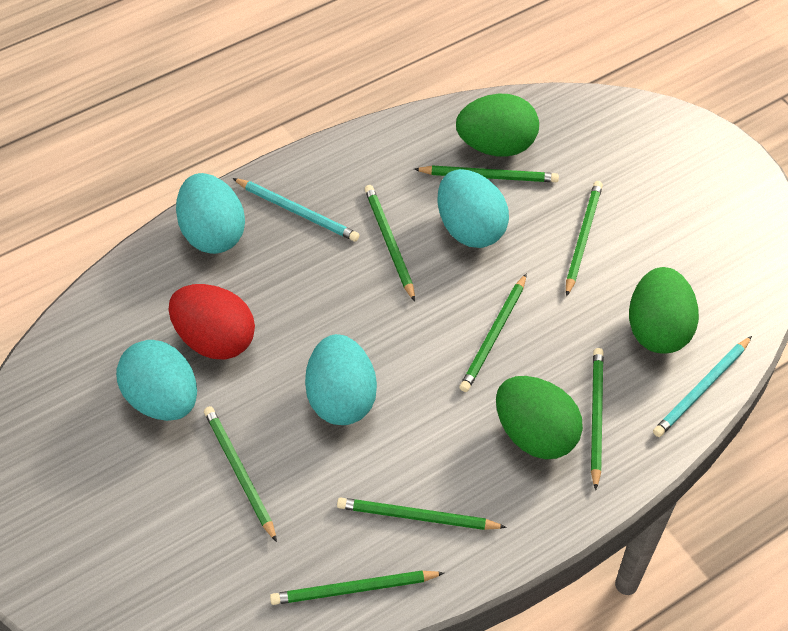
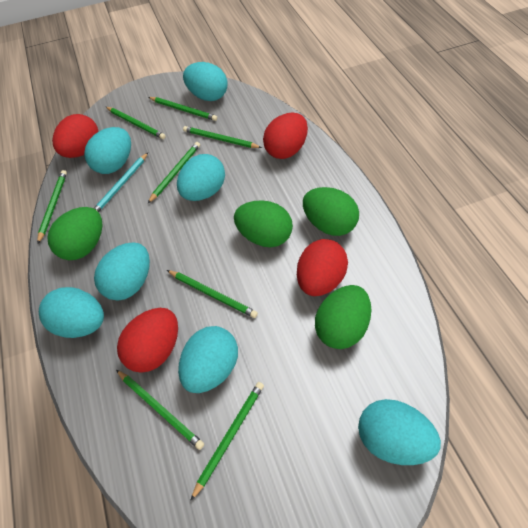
green egg: [456,93,539,157] [496,376,583,459] [629,267,699,353] = 3 -> [47,207,102,260] [234,200,293,247] [303,187,359,236] [315,285,371,349] = 4
red egg: [169,284,255,360] = 1 -> [52,114,99,158] [117,308,178,373] [263,113,308,159] [297,239,348,296] = 4
turquoise egg: [116,340,197,421] [176,173,245,254] [305,334,377,425] [438,169,509,248] = 4 -> [39,287,104,338] [84,127,131,174] [94,242,150,301] [177,154,225,201] [178,326,238,393] [183,62,228,101] [358,399,441,465] = 7
turquoise pencil: [233,178,359,242] [653,336,752,437] = 2 -> [94,153,148,212] = 1

